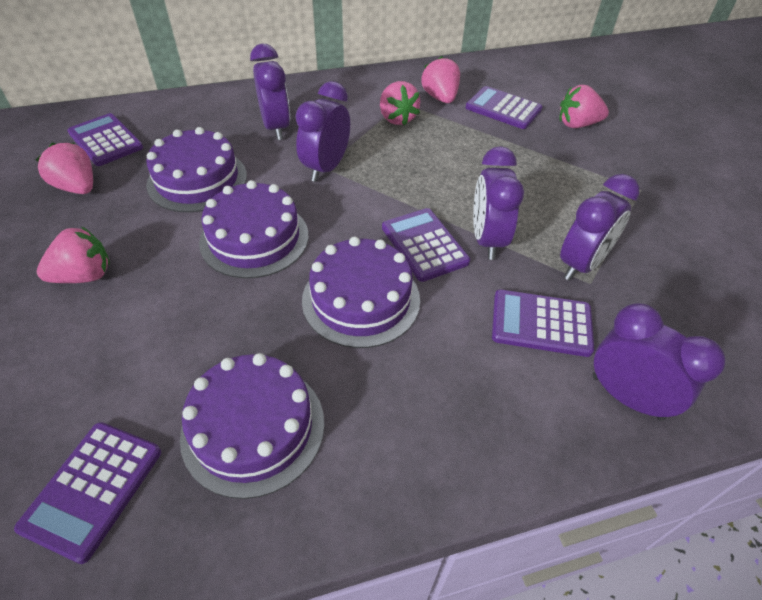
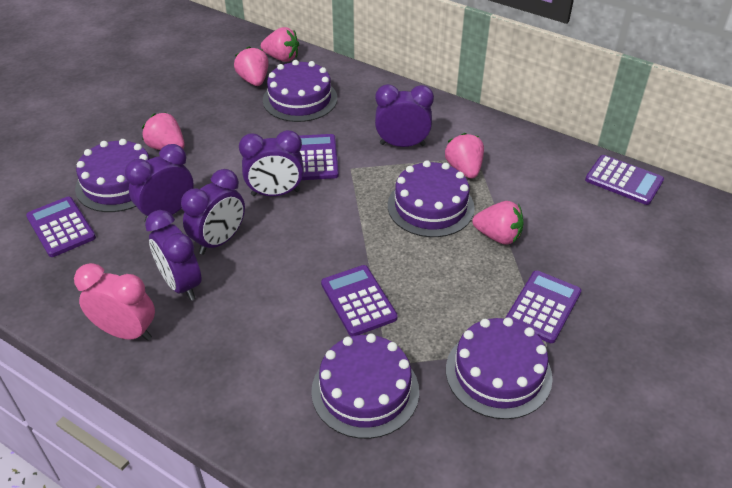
pink clock: none = 0 -> [74,263,155,341] = 1
purple cake: [146,127,247,212] [180,353,325,499] [199,180,309,279] [302,237,420,348] = 4 -> [75,139,150,212] [263,60,337,122] [311,333,419,439] [388,160,475,237] [446,318,553,419] = 5

